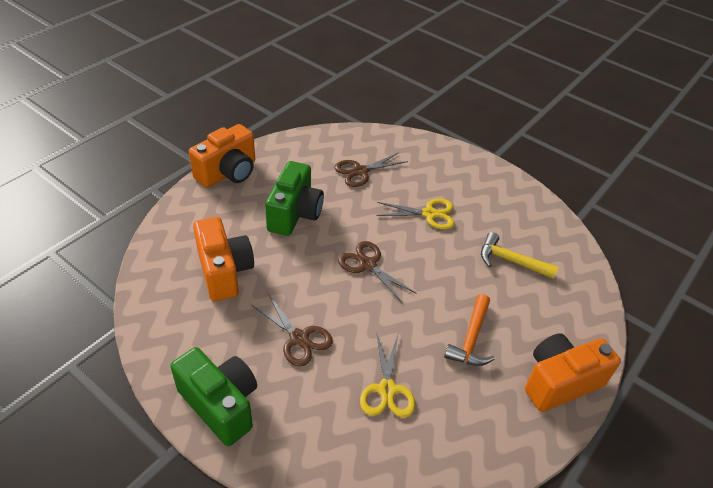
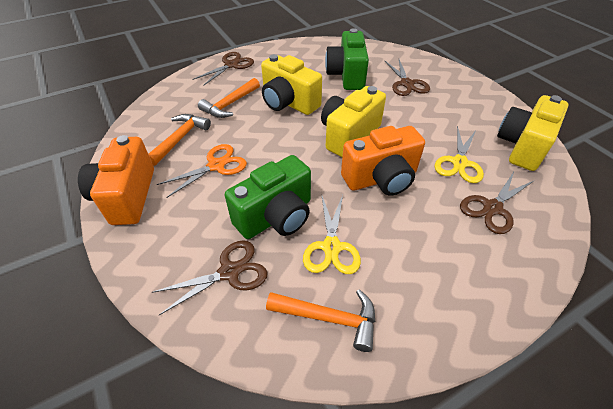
brown scissors: [251,294,333,367] [335,153,408,187] [338,241,417,304] = 3 -> [152,240,267,315] [192,52,254,86] [385,59,430,96] [460,172,535,234] = 4
orange camera: [189,124,255,188] [193,217,254,301] [525,333,621,412] = 3 -> [78,135,154,225] [341,126,425,196] = 2
orange hammer: [444,294,495,366] = 1 -> [148,114,211,166] [198,78,260,118] [266,289,375,352] = 3
orange scissors: none = 0 -> [157,144,247,198] = 1
yellow camera: none = 0 -> [261,54,322,115] [321,86,386,157] [497,95,568,171] = 3
yellow hammer: [481,232,558,279] = 1 -> none = 0

